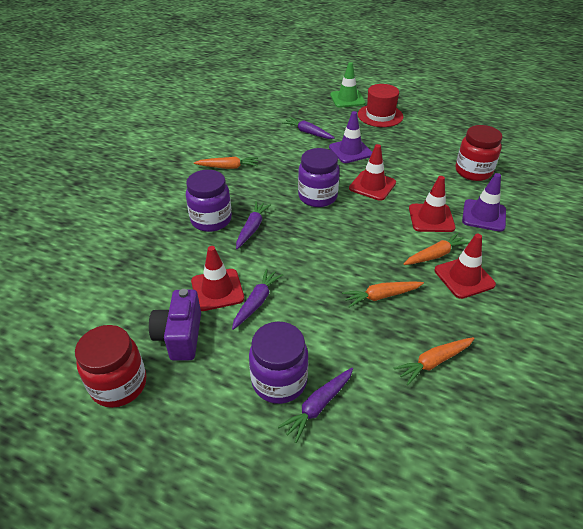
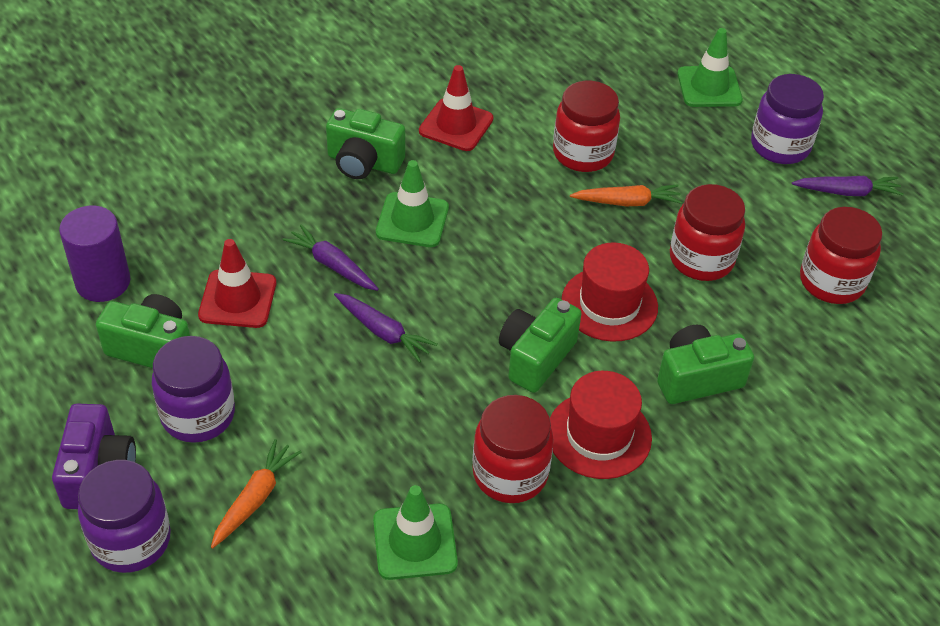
green camera: none = 0 -> [96,294,190,368] [326,108,405,179] [499,298,581,393] [657,325,754,404] = 4
green traffic cone: [330,62,366,107] = 1 -> [373,485,458,580] [376,160,449,247] [677,28,743,107] = 3
orange carrot: [194,157,258,169] [342,281,424,307] [394,337,474,385] [403,233,469,265] = 4 -> [211,439,301,548] [570,184,682,206] = 2
purple carrot: [232,268,283,330] [236,201,271,249] [278,368,353,443] [282,117,335,139] = 4 -> [283,224,379,291] [334,293,438,363] [792,176,903,196] = 3
purple cylinder: none = 0 -> [59,206,130,302] = 1
purple traffic cone: [329,111,372,163] [462,173,506,232] = 2 -> none = 0
red hat: [358,84,403,127] = 1 -> [550,371,652,479] [562,242,658,342] = 2
red jar: [75,325,147,408] [456,125,503,181] = 2 -> [473,395,554,503] [553,81,620,172] [670,184,745,281] [800,207,882,304] = 4
red traffic cone: [191,246,244,311] [349,144,396,201] [409,176,455,232] [435,234,496,299] = 4 -> [198,239,276,328] [419,65,494,151] = 2

